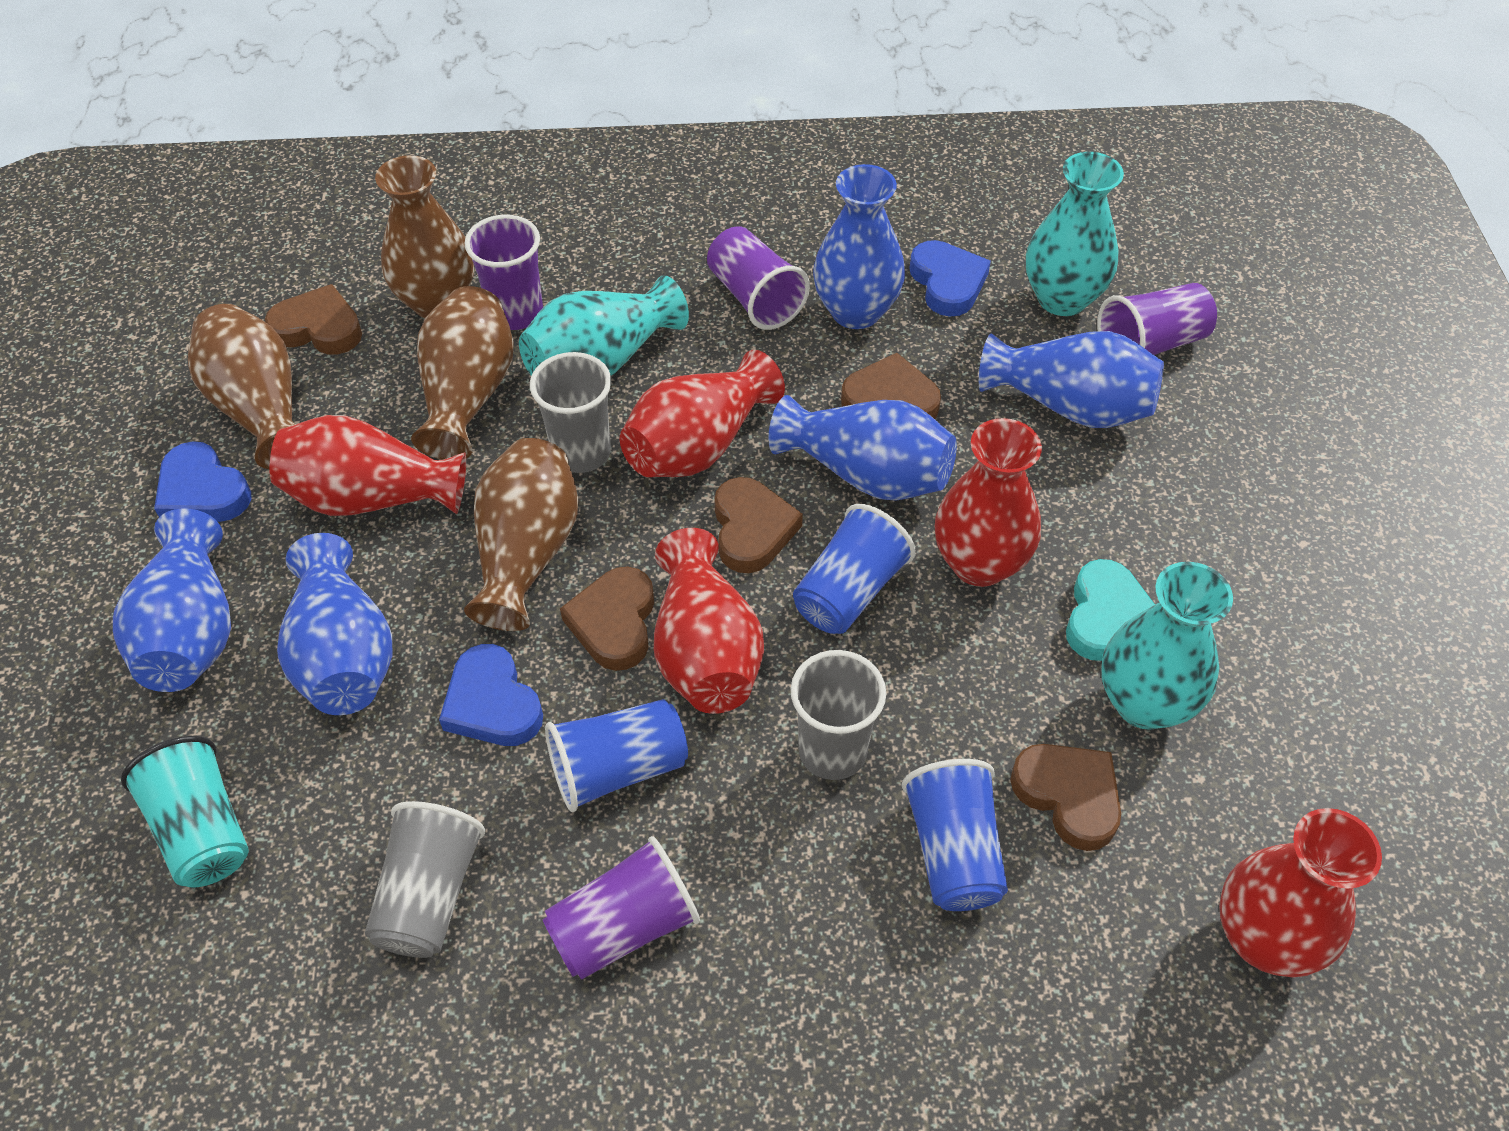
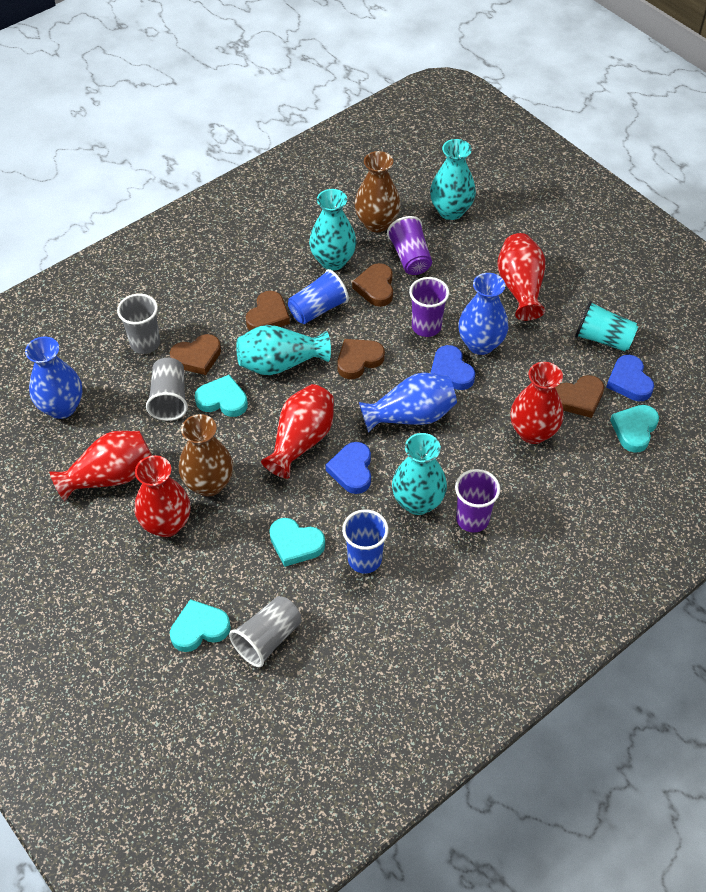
blue cup: [545,699,688,812] [793,504,916,634] [901,759,1008,911] = 3 -> [288,269,349,324] [342,509,389,573] = 2
blue vase: [113,508,231,692] [277,533,392,715] [768,395,957,501] [813,164,905,329] [979,331,1164,428] = 5 -> [25,337,83,419] [359,373,457,433] [458,273,508,355] = 3
brown vase: [188,304,296,469] [375,155,474,318] [411,286,514,460] [464,438,579,631] = 4 -> [179,414,233,496] [354,151,401,232] = 2
purple cup: [464,215,543,330] [543,836,700,980] [707,226,810,330] [1097,283,1217,355] = 4 -> [387,216,432,275] [409,277,449,337] [455,469,500,532] = 3
turquoise heart: [1066,559,1155,661] = 1 -> [170,599,231,652] [194,375,248,417] [269,518,325,567] [610,405,659,453] = 4
turquoise vase: [519,275,689,376] [1026,152,1124,316] [1101,562,1233,730] = 3 -> [236,325,331,375] [309,189,357,271] [392,433,447,515] [430,139,476,220] = 4

